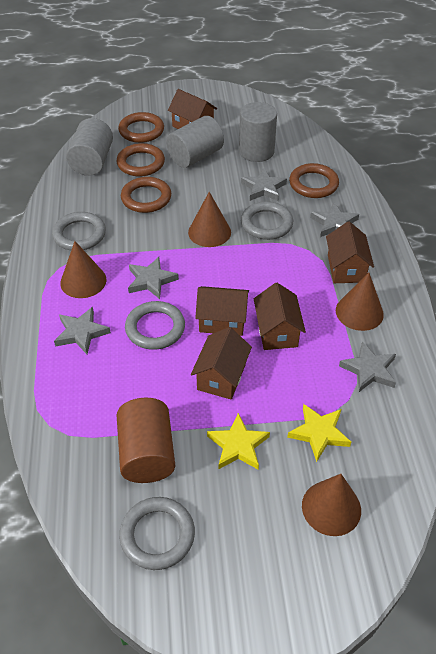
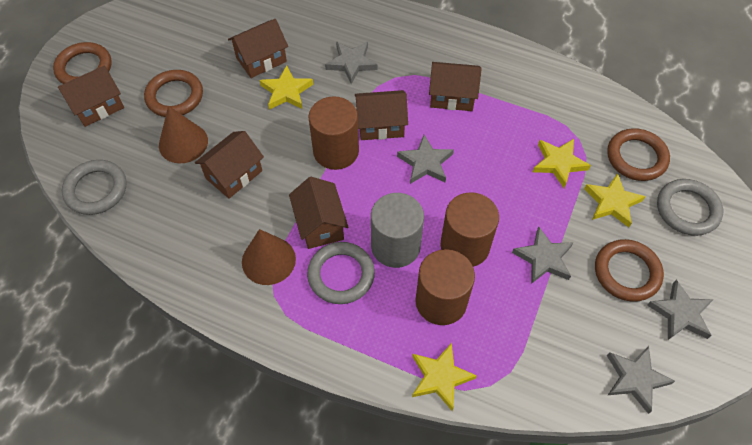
brown cone: [60,241,107,298] [188,192,231,247] [302,474,361,536] [336,273,384,331] = 4 -> [159,106,208,163] [242,229,296,285] = 2
brown cylinder: [117,398,175,483] = 1 -> [308,96,359,170] [415,249,475,325] [441,192,499,267] = 3
brown house: [168,89,217,129] [191,327,252,400] [195,286,249,336] [254,283,306,350] [326,221,374,283] = 5 -> [58,65,124,127] [195,131,264,199] [228,19,288,78] [289,177,348,249] [355,90,408,140] [429,62,482,111] = 6
grey cylinder: [66,118,113,176] [166,116,224,168] [239,102,277,162] = 3 -> [371,193,424,268] = 1
grey ring: [52,212,106,251] [119,497,195,570] [125,301,185,350] [241,201,293,240] = 4 -> [62,160,127,215] [307,242,375,304] [657,179,723,236] = 3
yellow star: [207,413,270,470] [287,404,351,462] = 2 -> [259,65,313,110] [412,343,477,411] [533,139,591,188] [584,173,646,227] = 4

